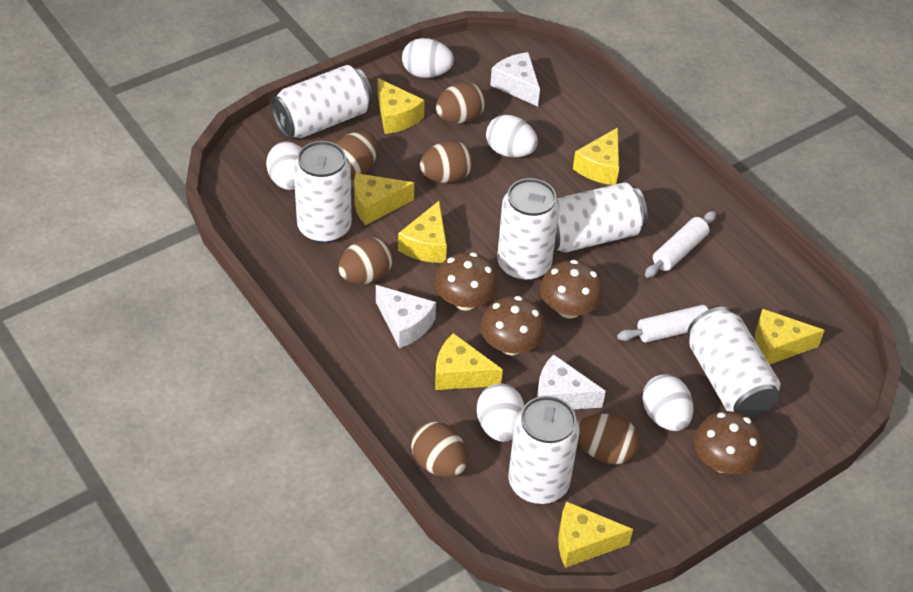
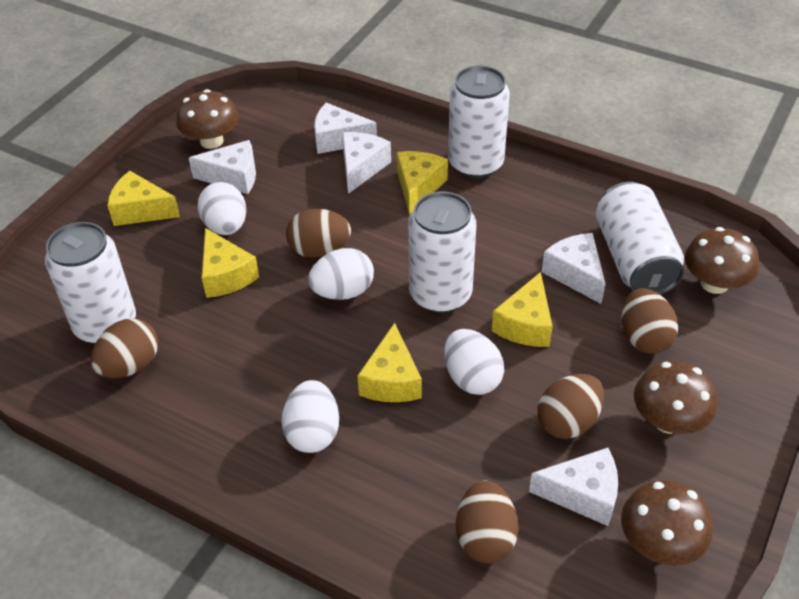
brown egg: [336,131,378,179] [338,237,393,284] [411,421,468,477] [420,141,474,183] [436,82,486,124] [578,414,640,465] = 6 -> [91,318,158,378] [286,209,351,258] [456,481,519,563] [537,374,604,439] [621,288,678,354] = 5
white can: [271,65,373,139] [294,141,352,243] [497,178,560,281] [508,396,580,504] [554,182,648,253] [688,307,780,418] = 6 -> [45,222,136,344] [408,192,476,313] [448,66,510,178] [596,182,684,295] = 4
white cheese: [376,285,436,348] [490,52,540,106] [537,354,606,410] = 3 -> [189,140,256,194] [314,103,377,154] [342,132,391,194] [529,448,618,526] [542,233,605,304] = 5
white egg: [266,142,302,190] [402,38,454,78] [477,383,524,442] [486,115,538,158] [642,374,694,431] = 5 -> [197,182,246,235] [281,380,339,453] [308,248,374,300] [444,329,504,395] = 4
white rolling pin: [617,305,730,343] [645,211,716,278] = 2 -> none = 0
yellow cheese: [354,173,414,225] [377,78,425,134] [398,201,447,263] [435,333,503,390] [558,501,633,568] [573,127,619,185] [755,309,825,364] = 7 -> [108,171,180,226] [202,228,259,298] [357,323,422,402] [397,151,448,215] [492,272,553,347] = 5

